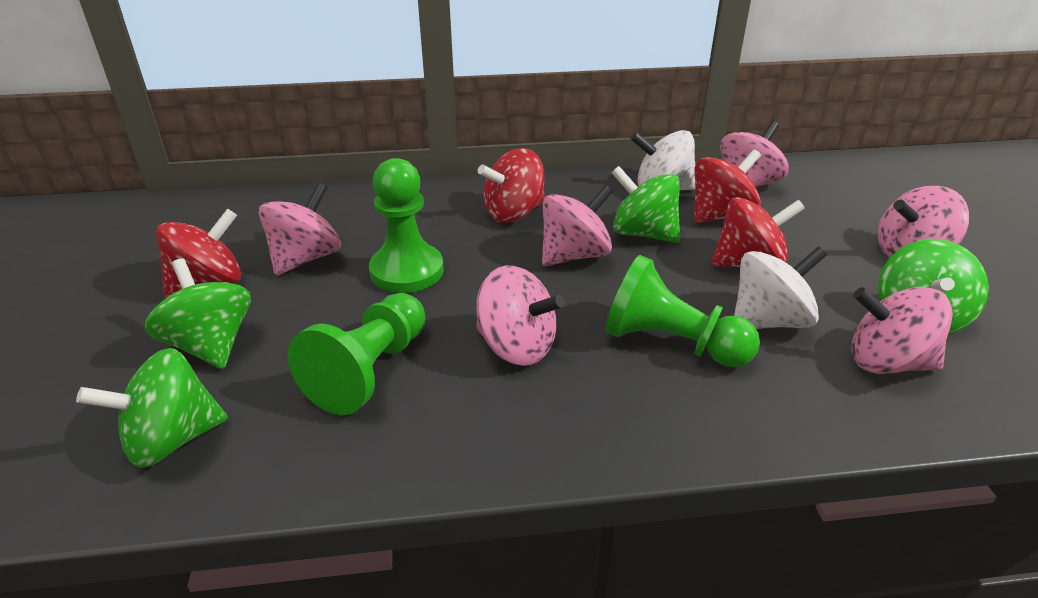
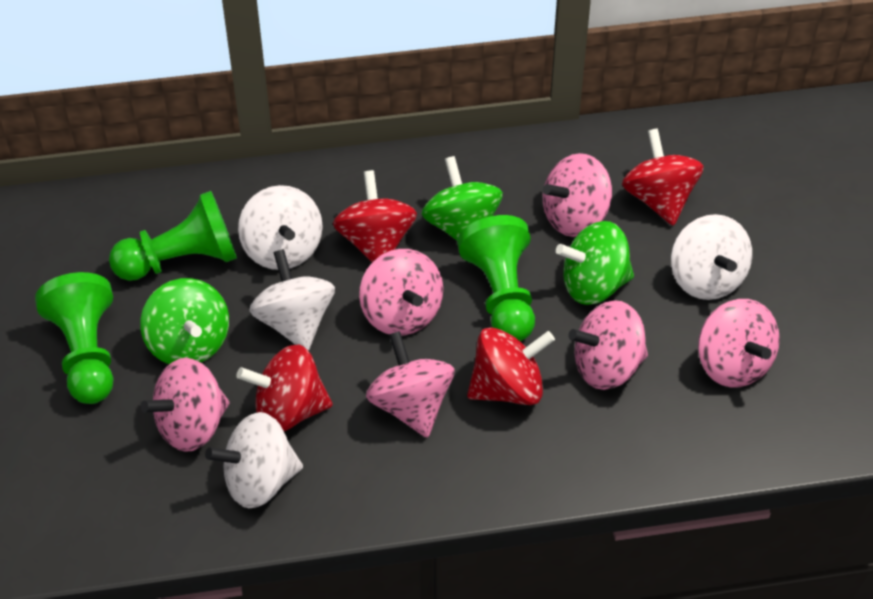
green spinning top: [76,348,228,468] [145,259,251,369] [611,166,680,243] [878,239,989,334] = 4 -> [140,278,229,364] [421,156,503,241] [556,221,634,305] = 3
white spinning top: [631,130,695,190] [734,246,827,329] = 2 -> [205,412,303,508] [238,185,323,270] [249,249,335,351] [671,214,752,300] = 4

